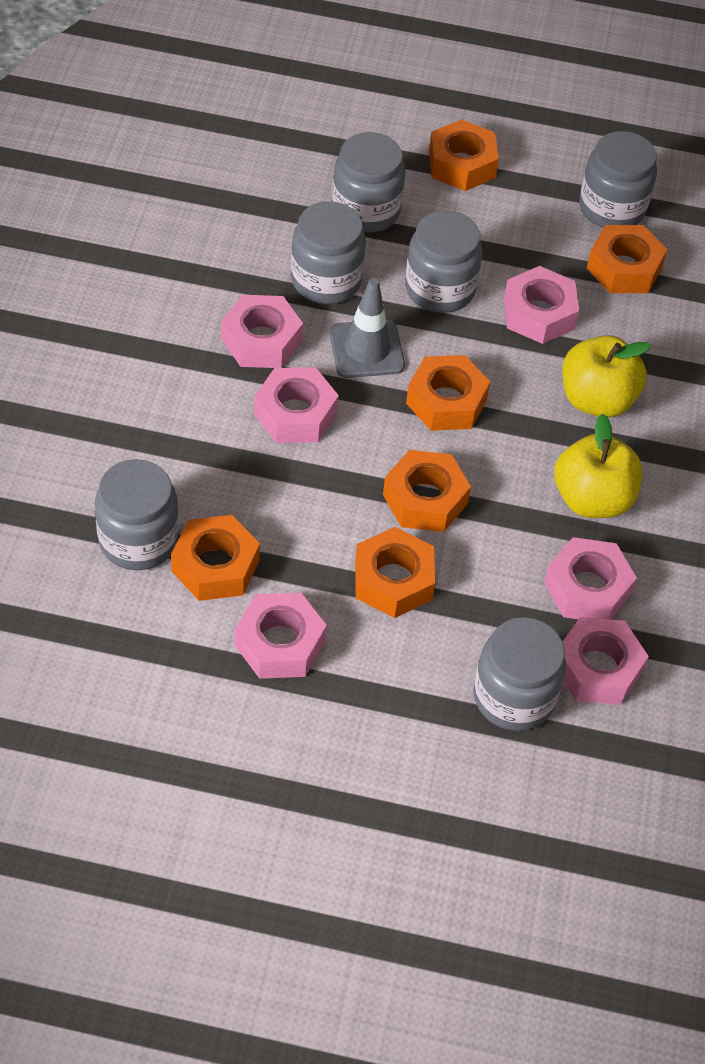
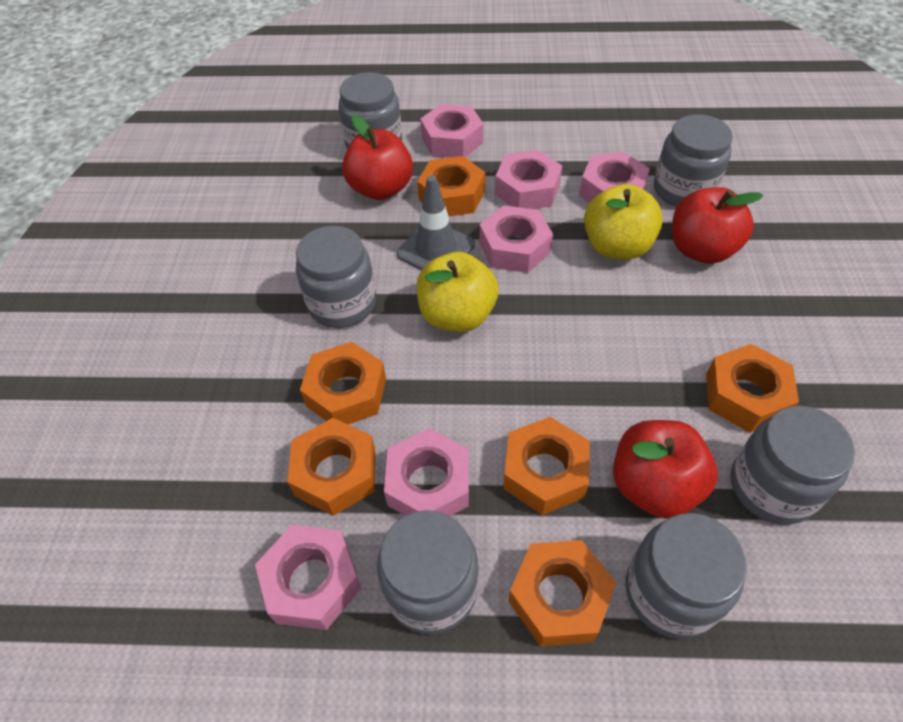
red apple: none = 0 -> [342,115,413,200] [613,420,718,518] [672,187,763,264] = 3

